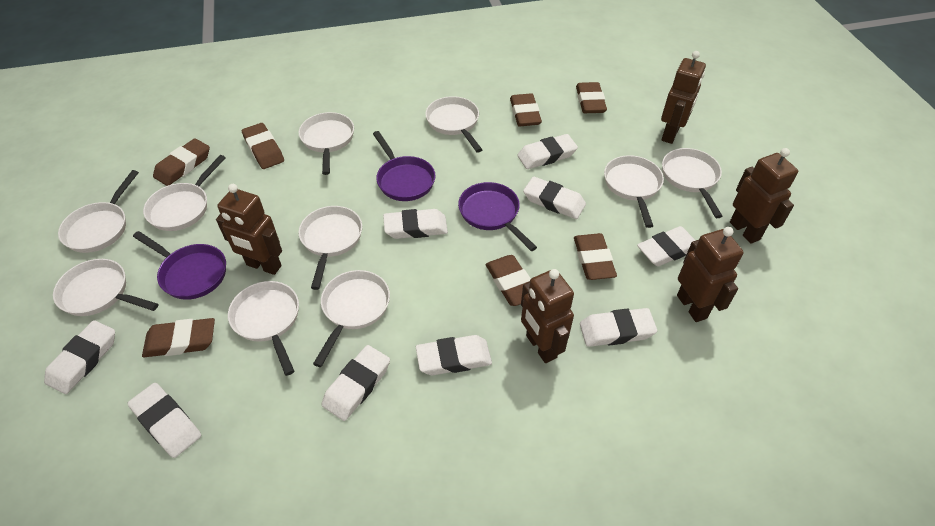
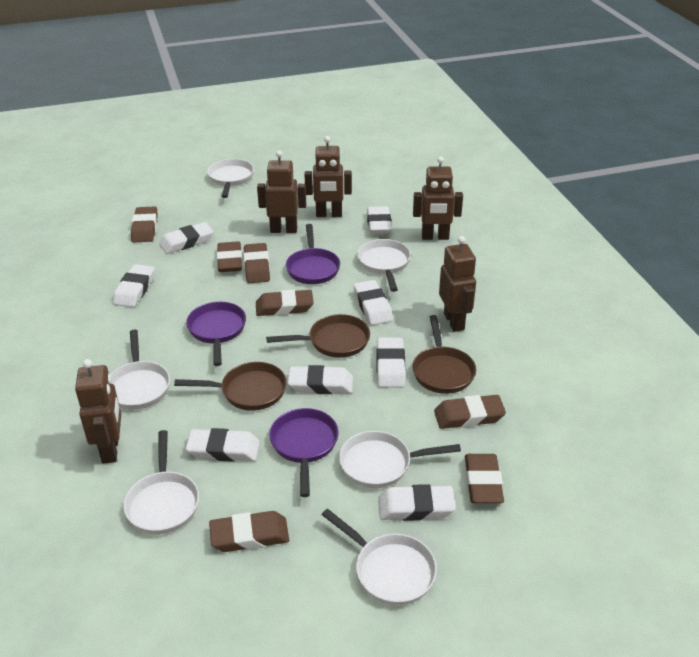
brown pan: none = 0 -> [174,362,287,411] [266,314,370,358] [412,315,476,394] = 3
white eraser: [44,320,115,394] [128,383,201,458] [322,345,390,421] [383,209,448,239] [416,335,492,375] [517,134,578,169] [523,177,586,219] [580,308,657,347] [637,226,696,266] = 9 -> [113,264,155,307] [159,222,213,254] [186,428,260,462] [288,365,353,394] [353,280,393,325] [367,206,392,234] [376,337,405,388] [379,484,456,521] = 8
white pan: [53,259,158,316] [58,170,139,253] [143,155,226,231] [228,281,299,376] [299,112,354,175] [299,206,362,290] [313,270,390,367] [425,96,483,153] [604,155,664,228] [662,148,723,218] = 10 -> [110,330,170,410] [123,430,199,535] [207,159,254,198] [322,509,437,606] [339,431,461,488] [357,239,411,292] = 6

